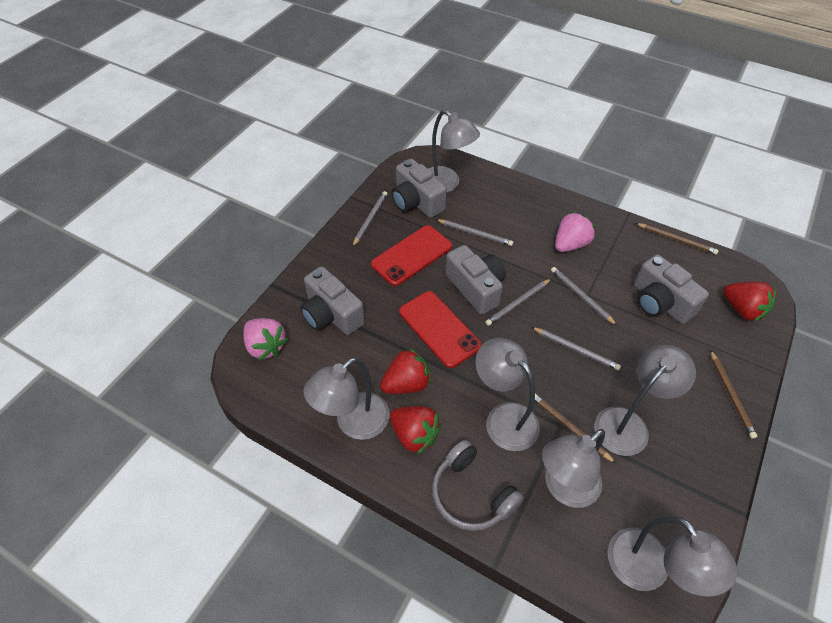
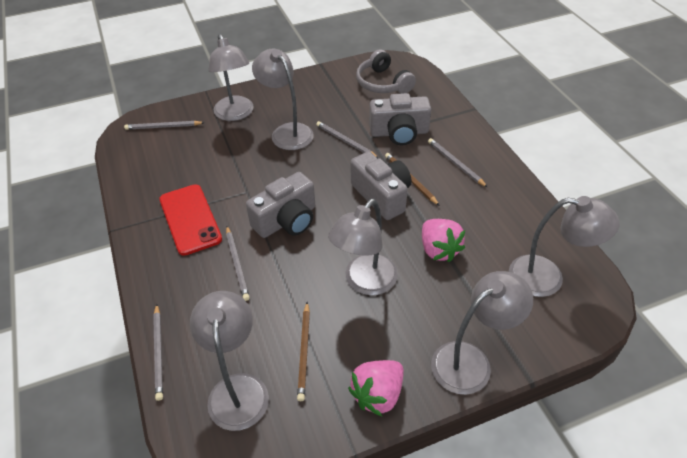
brown pencil: [535,394,616,463] [635,223,719,254] [710,350,757,439] = 3 -> [297,302,310,401] [385,153,440,206] = 2
grey camera: [300,266,365,335] [392,159,447,218] [446,245,506,315] [634,254,709,324] = 4 -> [246,172,315,238] [350,152,412,220] [369,93,431,145] = 3
red phone: [371,225,452,286] [399,291,482,368] = 2 -> [159,184,222,256] = 1
red strawberry: [380,348,431,394] [390,406,441,455] [723,282,776,322] = 3 -> none = 0

